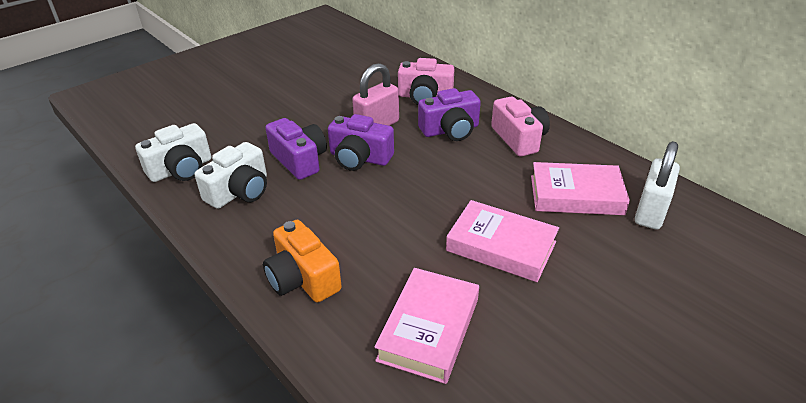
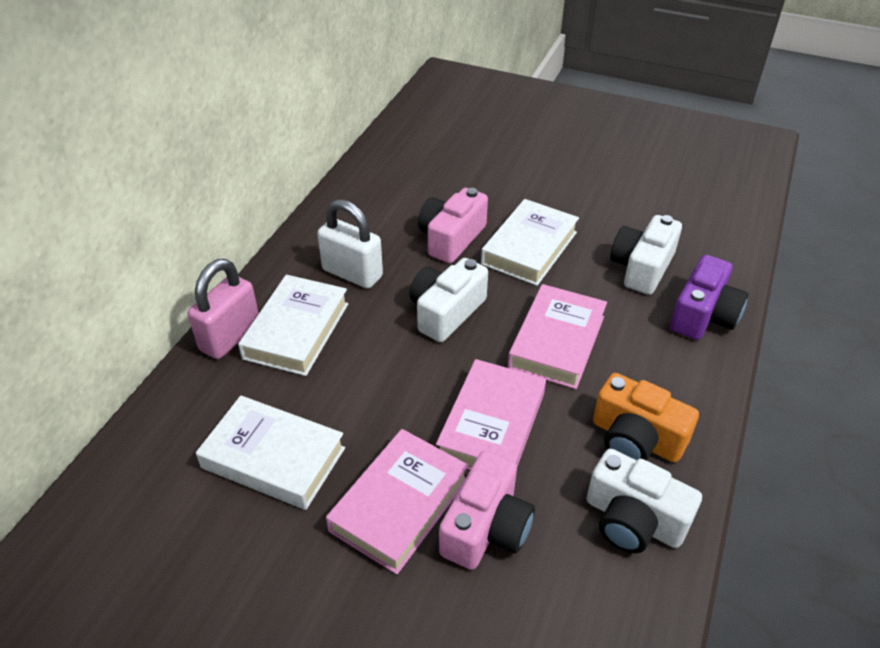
purple camera: [265,118,327,180] [328,114,394,171] [418,88,481,141] = 3 -> [670,255,748,340] = 1
white book: none = 0 -> [196,395,345,510] [238,275,348,376] [481,199,579,286] = 3
white camera: [135,123,211,182] [195,142,267,209] = 2 -> [410,258,488,342] [586,449,702,553] [610,215,682,295] = 3

